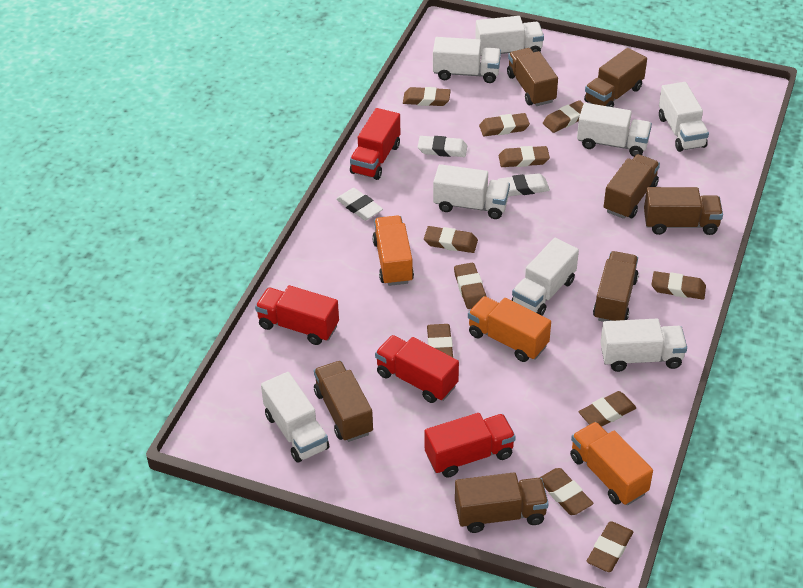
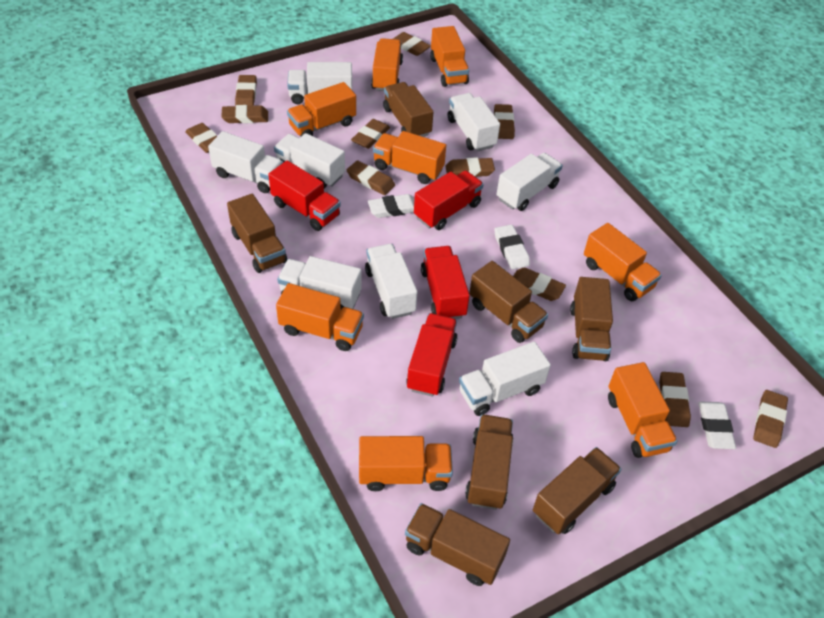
orange truck: [372,215,414,286] [468,296,551,362] [570,422,653,505] = 3 -> [276,283,364,351] [287,82,356,136] [359,436,453,491] [371,38,403,91] [373,131,446,184] [430,26,469,87] [584,223,662,301] [608,362,677,458] = 8

